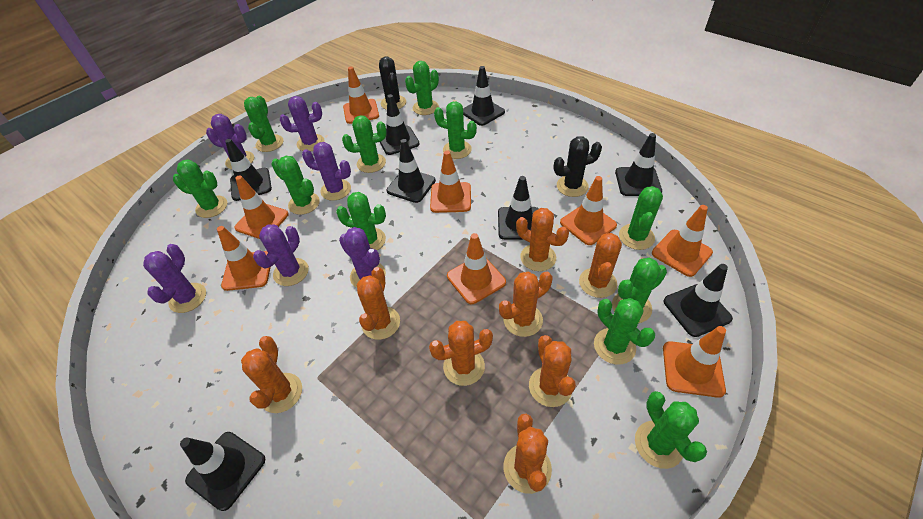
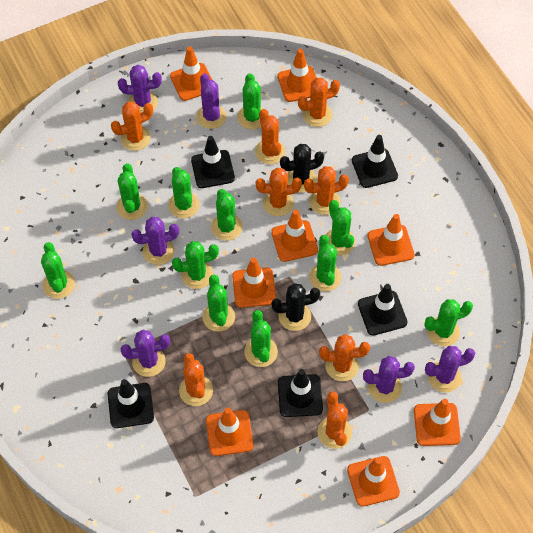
black traffic cone: [180,432,265,511] [225,139,272,201] [380,94,420,155] [387,139,436,203] [463,66,505,126] [498,176,539,240] [615,133,662,196] [663,264,733,337] = 8 -> [108,379,154,428] [191,136,235,188] [278,369,323,417] [352,135,398,188] [358,284,407,336] = 5

